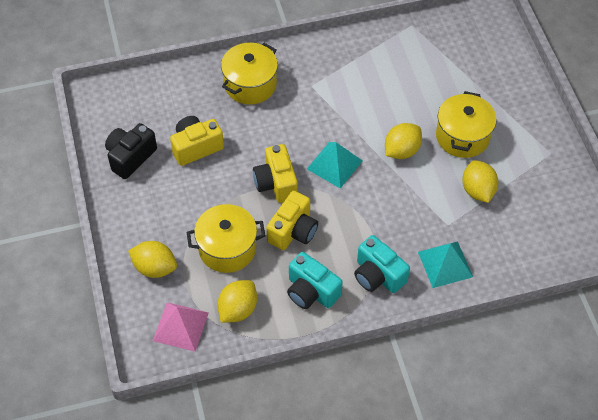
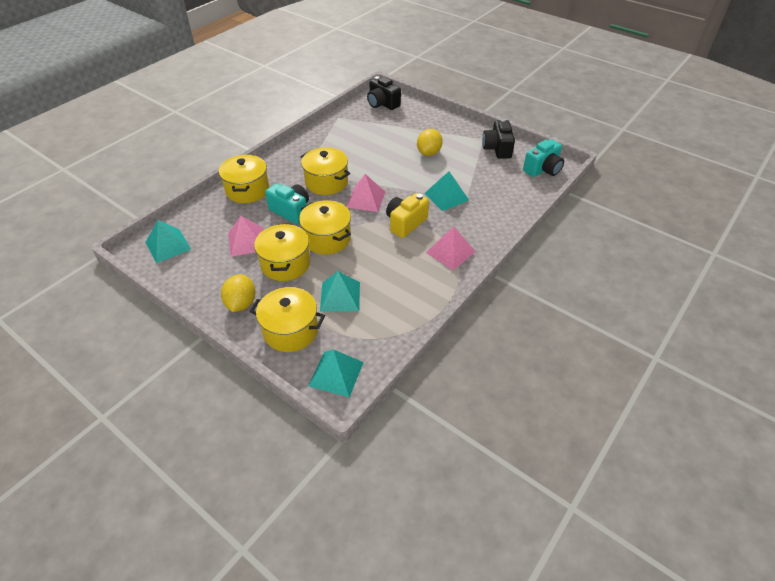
black camera: [105,123,157,179] = 1 -> [367,76,401,110] [482,119,515,159] = 2
pink pyramid: [153,302,209,352] = 1 -> [228,216,263,257] [346,174,385,212] [426,226,476,270] = 3
turquoise pyramid: [307,142,362,189] [418,241,473,288] = 2 -> [145,220,192,263] [308,349,364,397] [320,271,360,312] [424,171,469,211] = 4
yellow camera: [170,116,224,166] [253,144,298,203] [266,191,318,250] = 3 -> [386,193,429,238] = 1
yellow lemon: [128,241,177,278] [217,280,257,323] [385,123,422,159] [462,160,498,203] = 4 -> [221,274,256,312] [417,129,443,156] = 2
yellow pot: [187,204,265,273] [221,43,278,104] [436,91,496,158] = 3 -> [219,155,269,203] [250,287,325,352] [254,223,310,281] [299,200,351,254] [301,147,350,195] = 5

